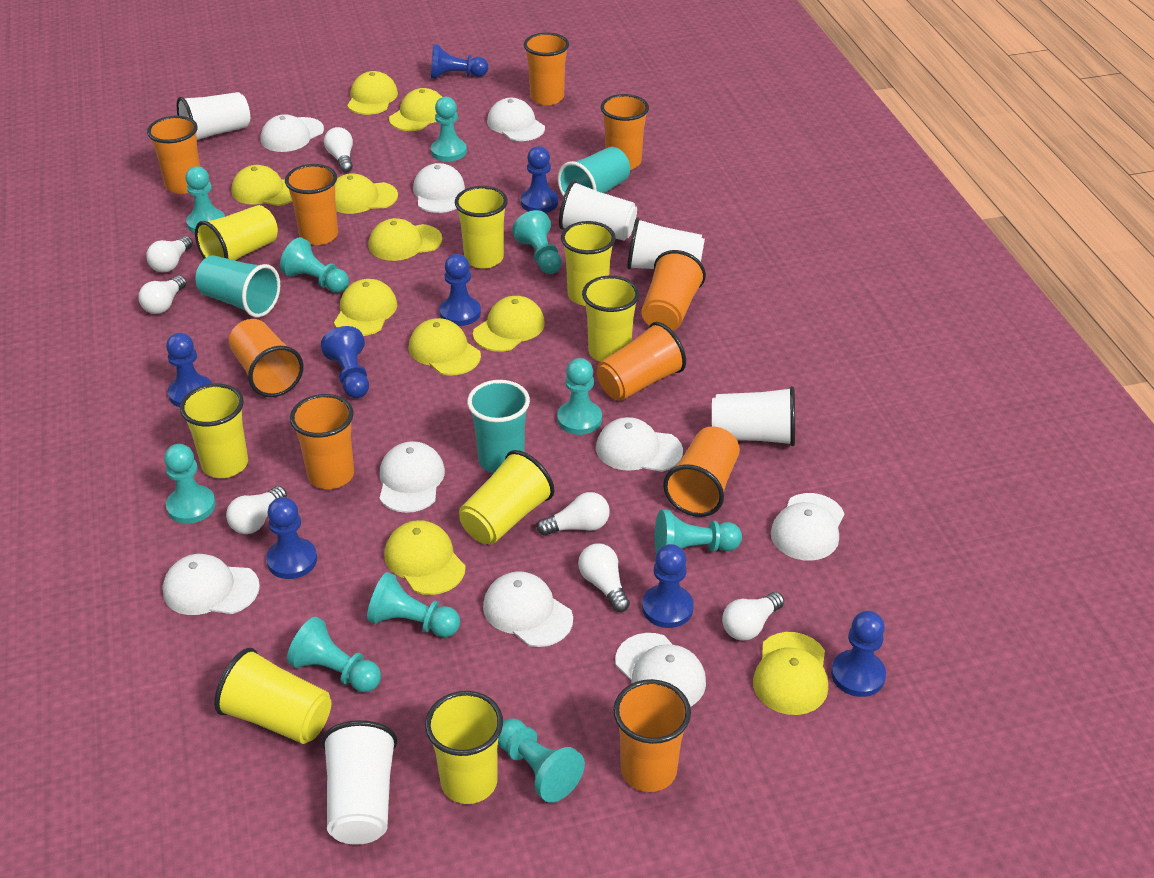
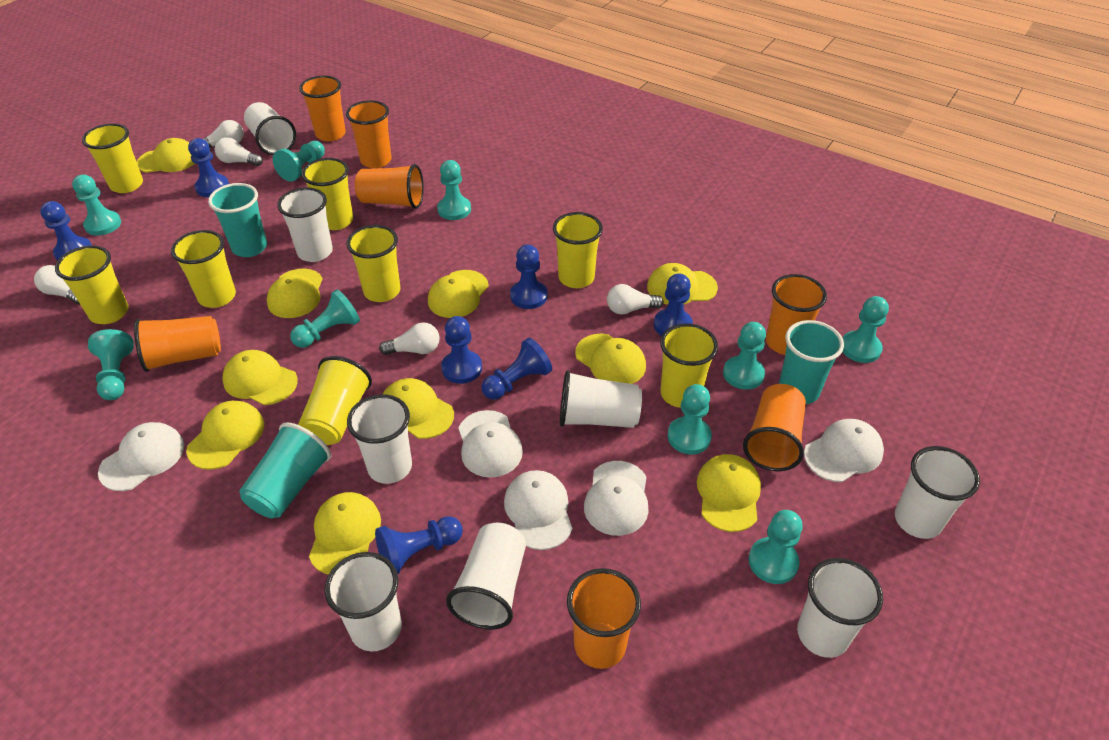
blue pawn: [166,333,212,407] [266,497,317,579] [321,326,369,398] [431,44,488,79] [439,254,481,326] [521,146,558,213] [642,544,694,628] [831,611,886,697] = 8 -> [40,201,92,261] [188,138,229,197] [375,516,463,574] [441,316,482,384] [482,338,552,400] [510,245,548,309] [654,273,693,336] = 7
orange cup: [147,116,200,194] [229,319,304,397] [285,164,338,245] [290,394,354,489] [524,33,569,105] [597,322,686,401] [601,94,649,170] [613,679,691,792] [641,250,706,331] [663,426,740,517] = 10 -> [134,316,221,372] [299,76,346,141] [346,100,392,168] [355,164,424,209] [567,568,641,669] [743,384,806,471] [766,274,827,355] = 7
turquoise pawn: [164,444,216,524] [185,166,225,233] [280,237,349,293] [287,617,381,692] [367,572,460,637] [431,97,467,162] [498,718,585,803] [512,210,562,274] [557,358,602,435] [655,510,742,554] = 10 -> [72,175,121,236] [88,329,134,400] [273,141,325,182] [290,289,360,348] [437,160,471,220] [667,384,712,454] [723,322,766,390] [748,510,803,584] [842,296,889,363] = 9
white cap: [163,554,260,615] [261,114,324,152] [379,441,445,513] [413,163,465,213] [483,571,573,647] [487,98,545,141] [596,417,683,472] [615,633,706,707] [771,493,844,561] = 9 -> [98,422,184,491] [458,410,523,478] [504,470,572,550] [584,461,649,536] [804,419,884,482] = 5
white cup: [177,92,250,140] [322,720,397,845] [559,180,637,241] [627,218,705,270] [712,386,795,446] = 5 -> [244,102,296,155] [277,187,333,262] [324,552,402,651] [347,394,412,484] [446,523,526,630] [560,370,642,428] [797,558,883,658] [895,446,980,539] = 8
white light bulb: [139,275,187,314] [146,236,193,272] [226,486,287,534] [324,127,353,173] [537,492,610,536] [578,543,630,612] [722,592,784,641] = 7 -> [34,265,80,304] [203,120,244,148] [215,137,263,166] [379,322,440,355] [607,284,663,314] = 5

